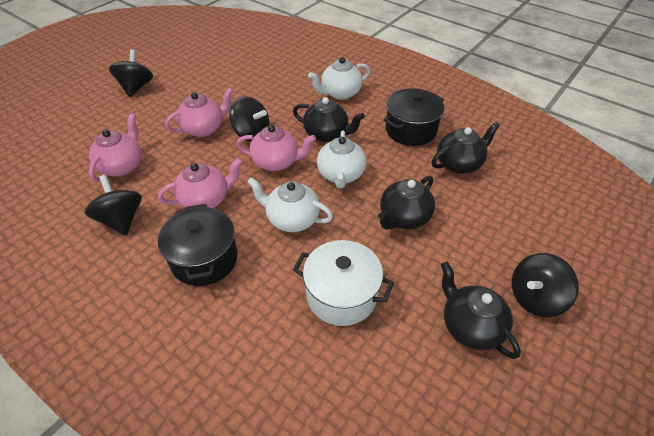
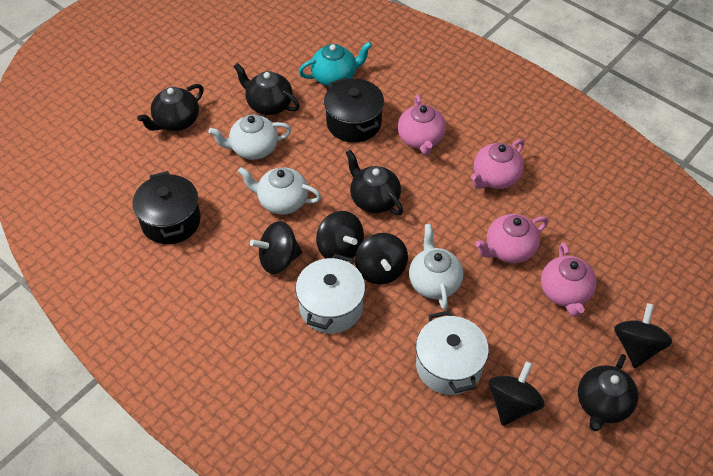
black spinning top: [85,175,142,236] [109,49,153,97] [229,96,269,142] [512,253,579,317] = 4 -> [250,221,302,274] [316,211,364,261] [355,233,408,285] [489,361,545,426] [614,303,672,368] = 5
turquoise teapot: none = 0 -> [299,42,372,87] = 1
white pot: [293,240,394,326] = 1 -> [296,254,365,334] [416,311,489,395] = 2

